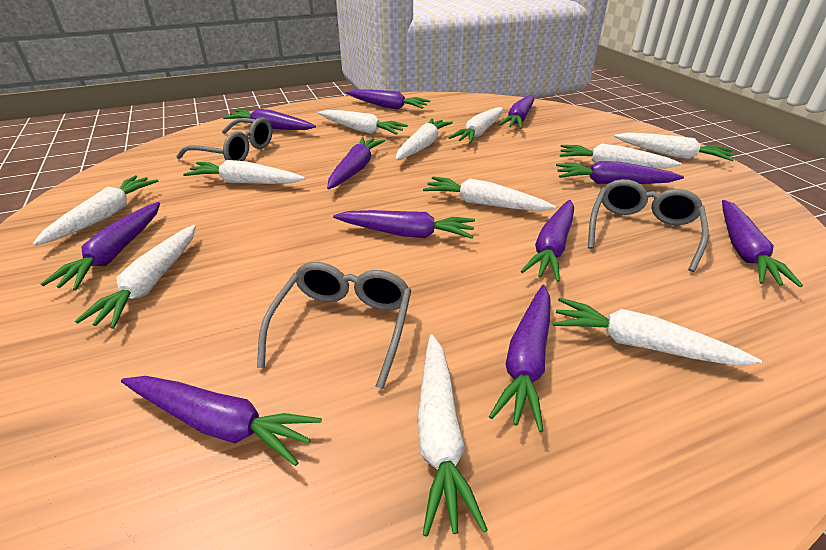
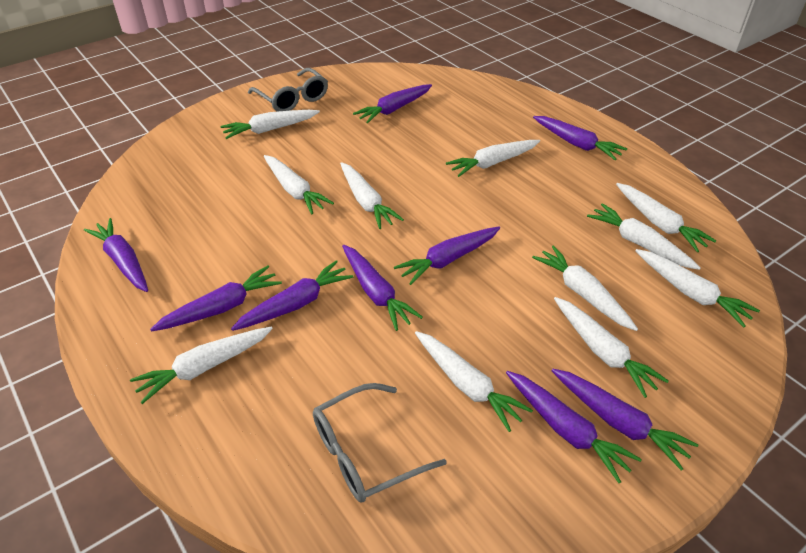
grey glasses: [176,117,272,161] [257,262,411,389] [588,179,709,272] = 3 -> [248,68,328,112] [313,383,447,503] = 2
purple carrot: [41,202,160,291] [121,376,322,466] [223,108,316,130] [327,137,385,189] [333,210,475,239] [346,89,430,110] [489,285,551,432] [498,95,534,129] [521,200,574,282] [556,161,684,184] [722,200,803,287] = 11 -> [84,218,148,292] [150,266,282,332] [231,260,353,331] [342,245,423,331] [353,84,432,124] [394,227,500,285] [506,371,642,483] [533,116,627,160] [552,369,699,470] = 9

